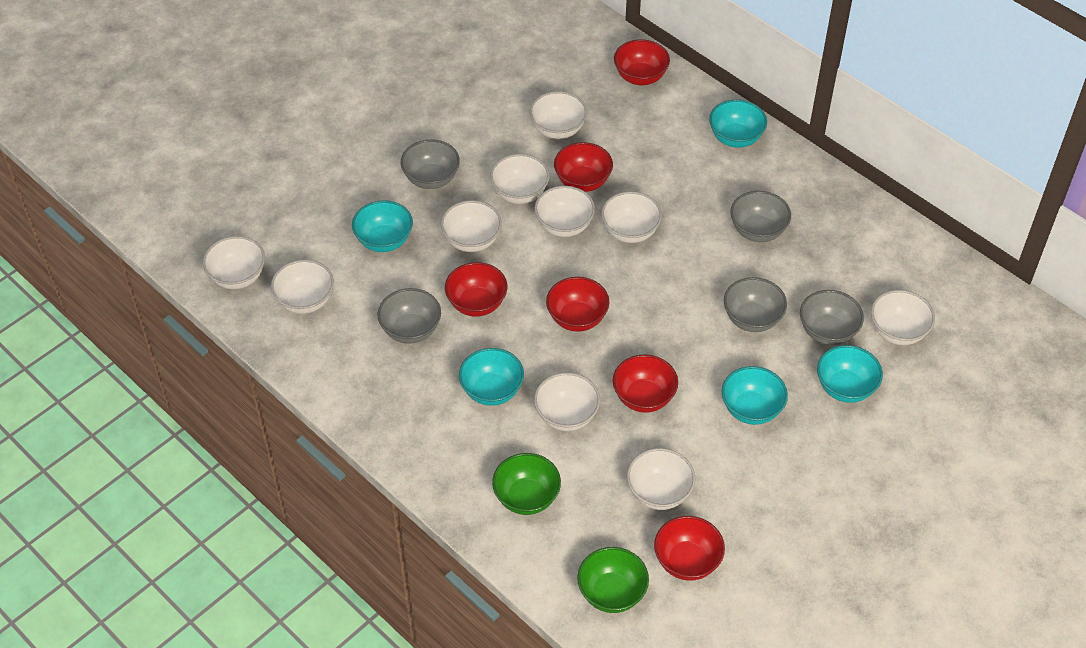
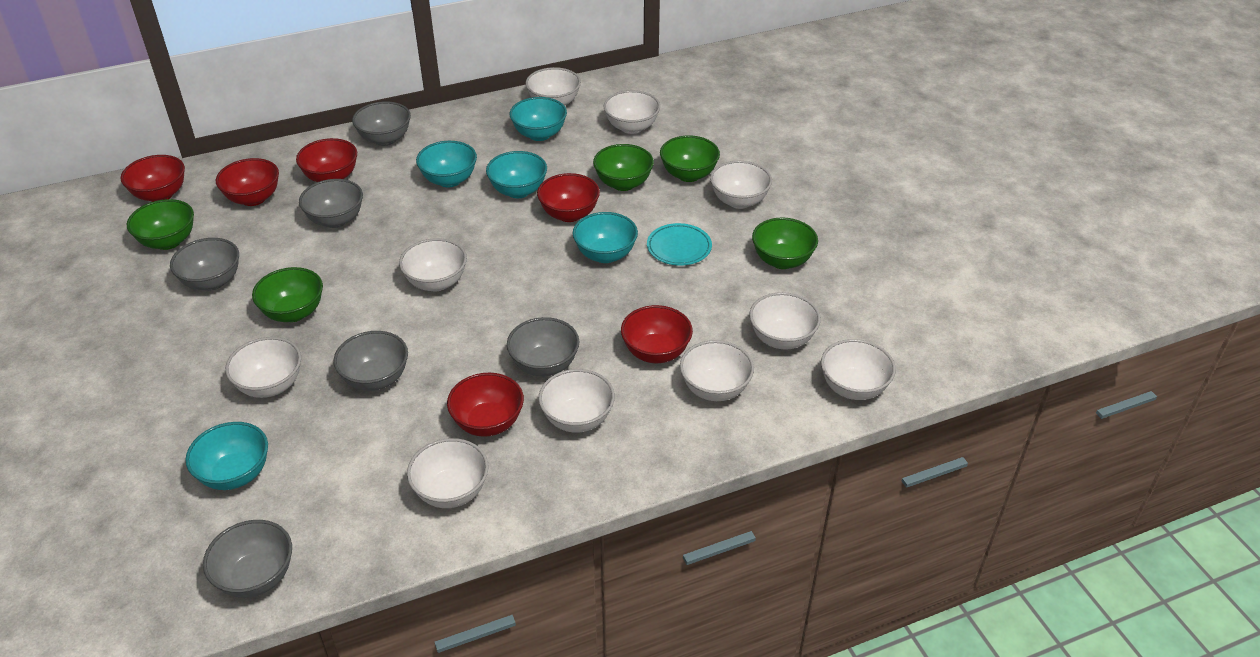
green bowl: [492,453,561,515] [577,547,649,613] = 2 -> [127,199,194,250] [252,267,323,322] [593,144,654,191] [660,136,720,182] [752,218,818,269] = 5
grey bowl: [378,288,441,344] [401,140,460,189] [724,277,787,332] [730,191,791,242] [800,290,864,345] = 5 -> [170,238,239,291] [203,520,292,598] [299,179,363,228] [334,331,408,391] [352,102,411,146] [507,317,579,377] = 6
turquoise plate: none = 0 -> [647,223,712,266] = 1

